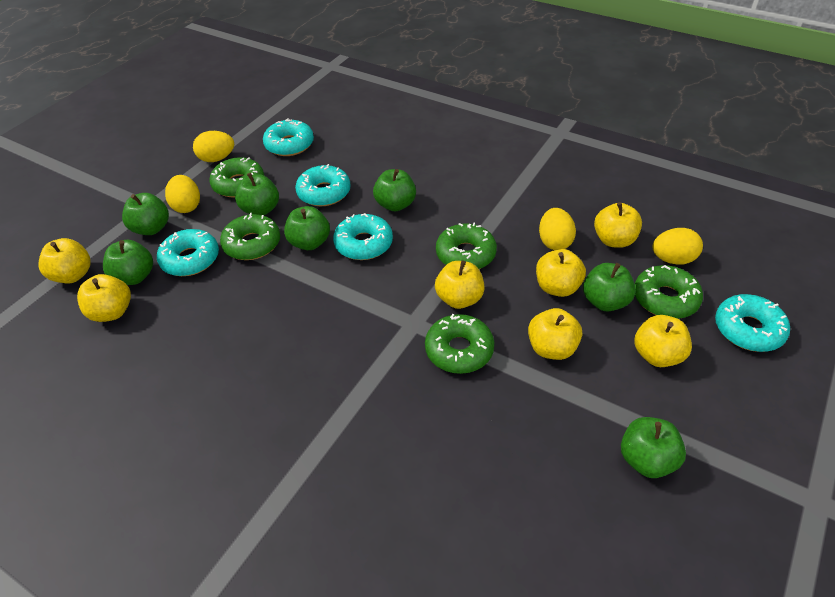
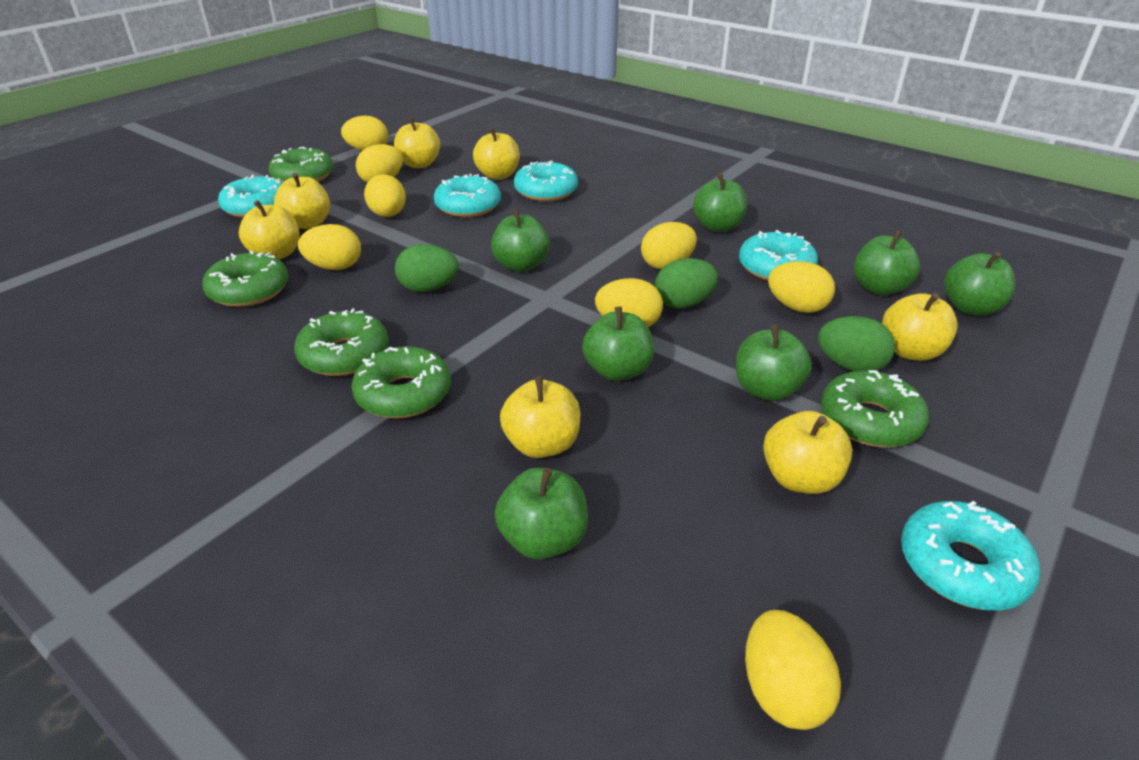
green egg: none = 0 -> [395,244,459,292] [655,258,718,309] [818,316,895,371] = 3
yellow egg: [165,175,200,213] [193,131,234,162] [539,208,576,250] [652,228,703,265] = 4 -> [298,224,361,270] [341,116,388,150] [356,144,403,183] [364,174,406,217] [595,278,663,327] [641,222,697,269] [745,610,841,730] [768,261,835,313] = 8

